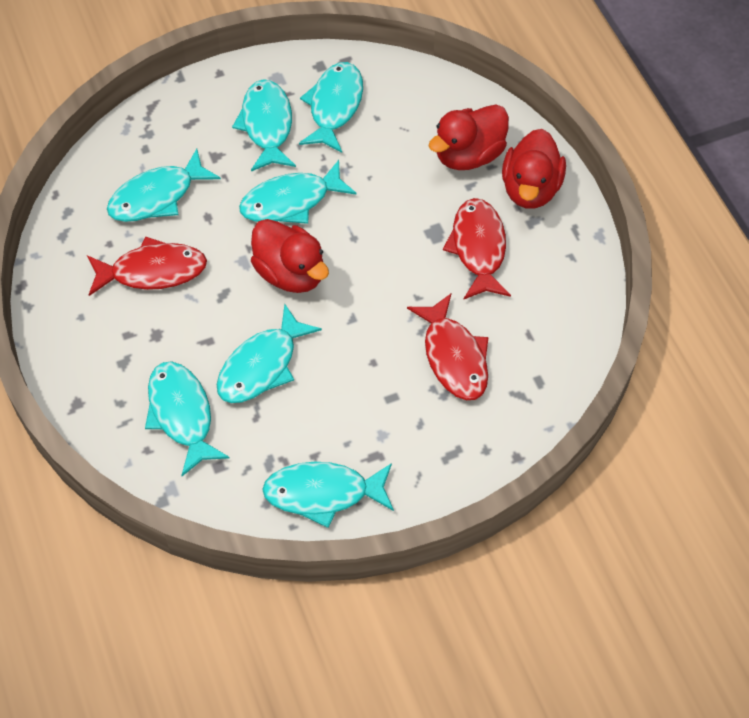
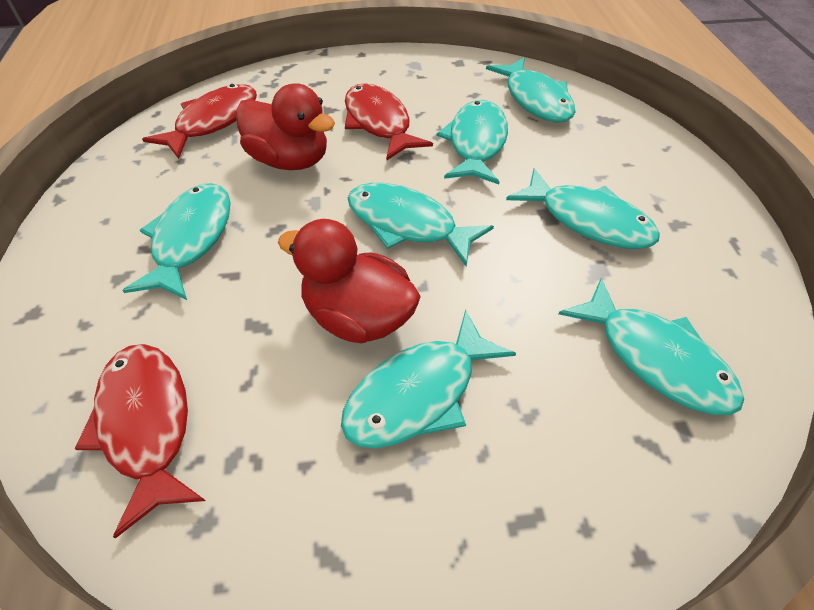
red duck: [251,219,329,293] [429,105,509,170] [502,129,566,209] = 3 -> [236,83,335,170] [278,219,421,343] = 2

